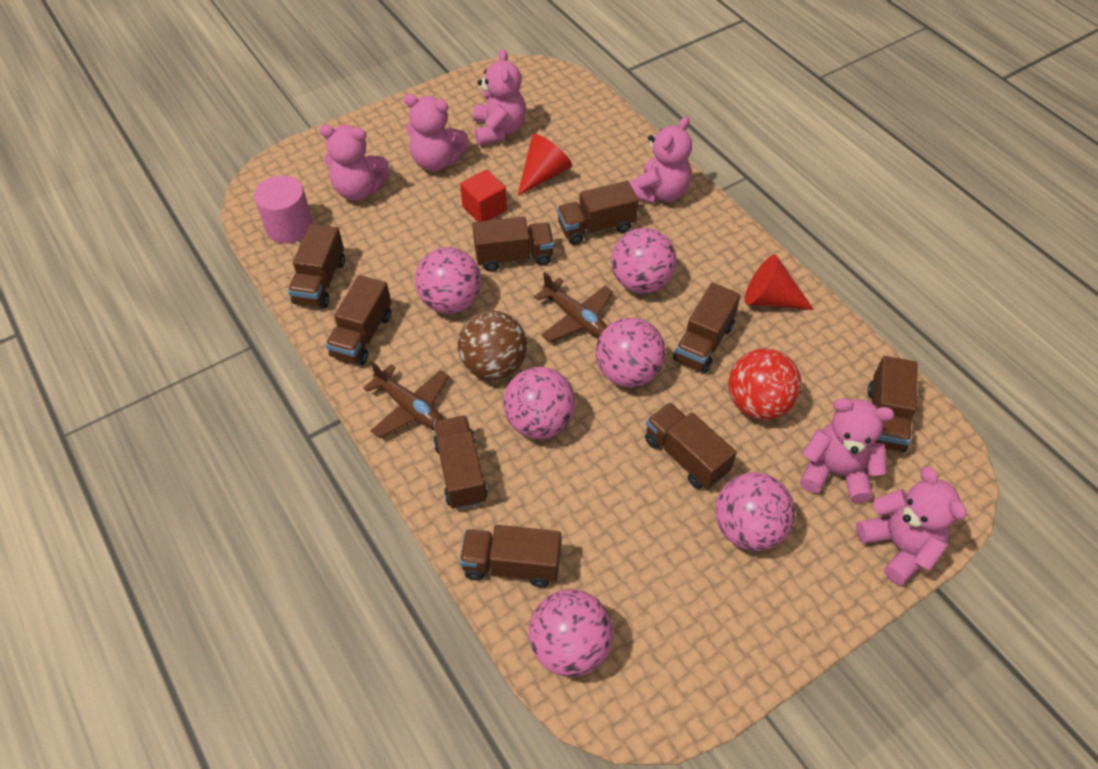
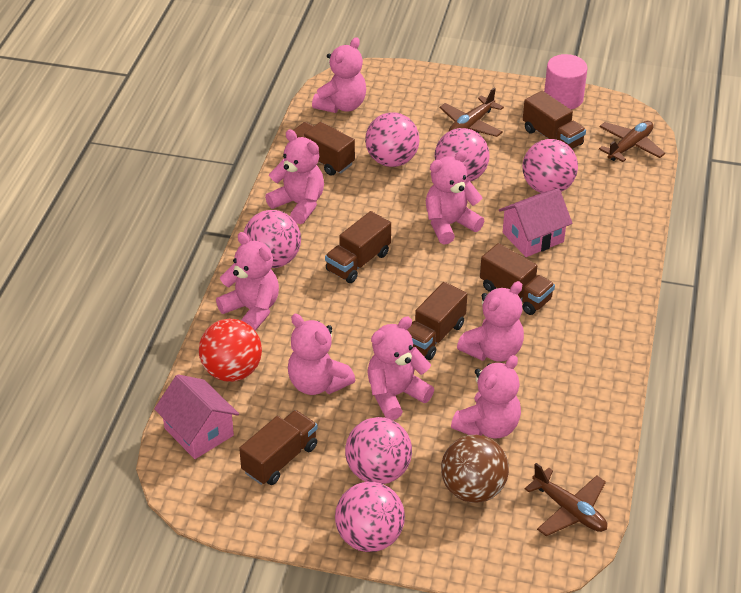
brown plane: [363,361,449,438] [534,272,613,342] = 2 -> [440,88,504,137] [525,463,607,536] [599,121,665,162] = 3
brown truck: [288,224,345,308] [325,275,391,365] [433,415,488,510] [459,525,561,587] [472,216,554,272] [557,181,639,245] [645,402,737,489] [673,283,741,373] [868,356,918,452] = 9 -> [239,410,318,485] [293,122,355,176] [325,211,391,283] [407,282,467,360] [480,243,555,315] [523,91,586,149] = 6
pink house: none = 0 -> [154,374,239,459] [499,188,572,257] = 2
pink teddy bear: [319,125,390,201] [404,94,469,171] [473,49,526,146] [630,117,692,204] [800,398,894,503] [856,466,966,585] = 6 -> [216,232,279,331] [265,130,324,224] [288,314,355,395] [312,37,366,113] [367,316,434,420] [426,150,484,244] [451,355,521,439] [457,281,524,362] = 8
red cone: [517,134,572,196] [745,255,814,310] = 2 -> none = 0
red cube: [460,169,507,222] = 1 -> none = 0

